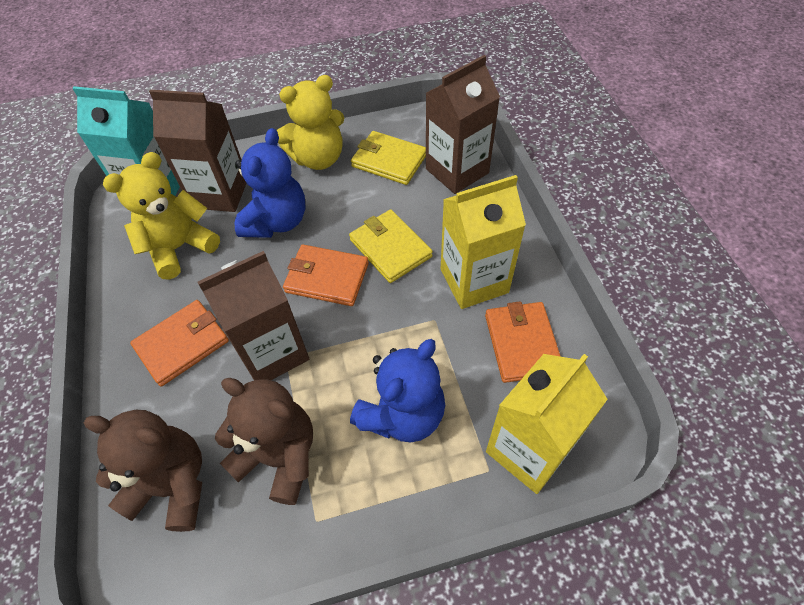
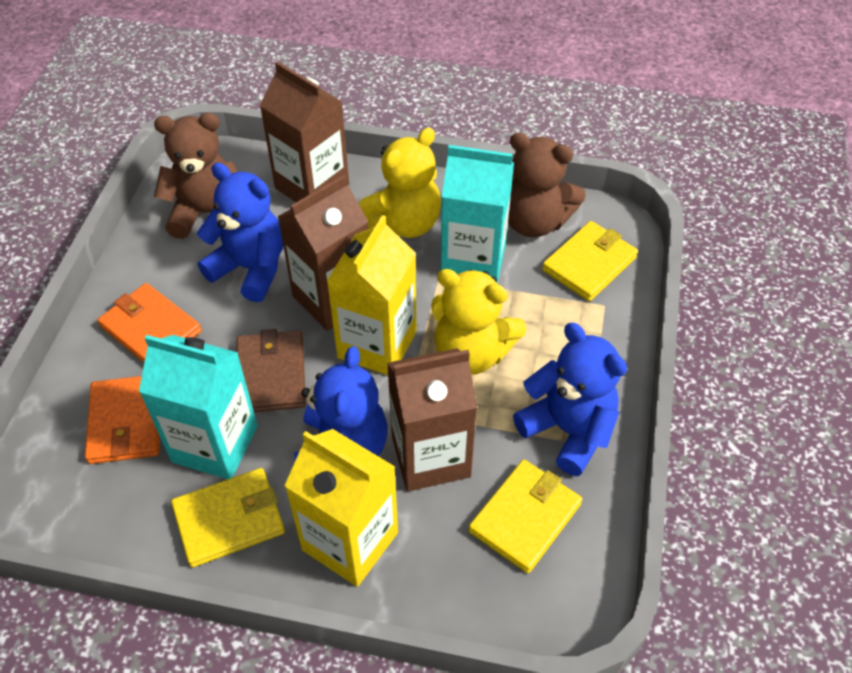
blue teddy bear: [235,128,306,238] [350,339,445,442] = 2 -> [197,163,283,302] [294,346,387,462] [513,323,627,476] = 3
brown wallet: none = 0 -> [236,329,306,412] = 1
orange wallet: [130,300,229,387] [283,244,369,306] [485,301,561,383] = 3 -> [85,376,160,464] [97,283,202,363] = 2
turquoise carton: [72,86,180,196] = 1 -> [139,335,258,479] [440,145,514,283] = 2
yellow wallet: [349,209,433,283] [351,131,426,185] = 2 -> [171,468,285,567] [469,460,582,573] [542,221,638,301] = 3

